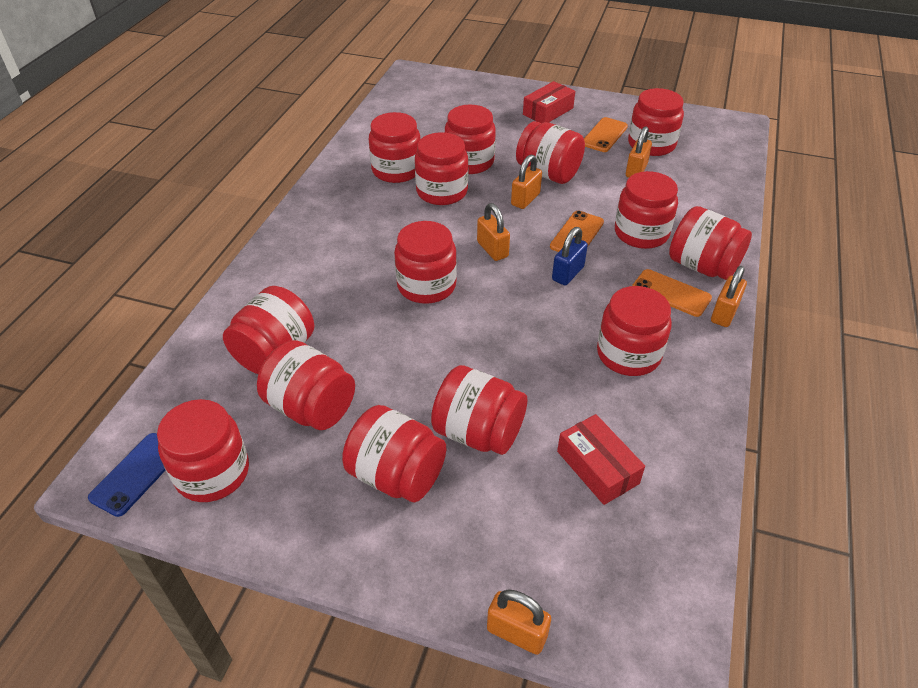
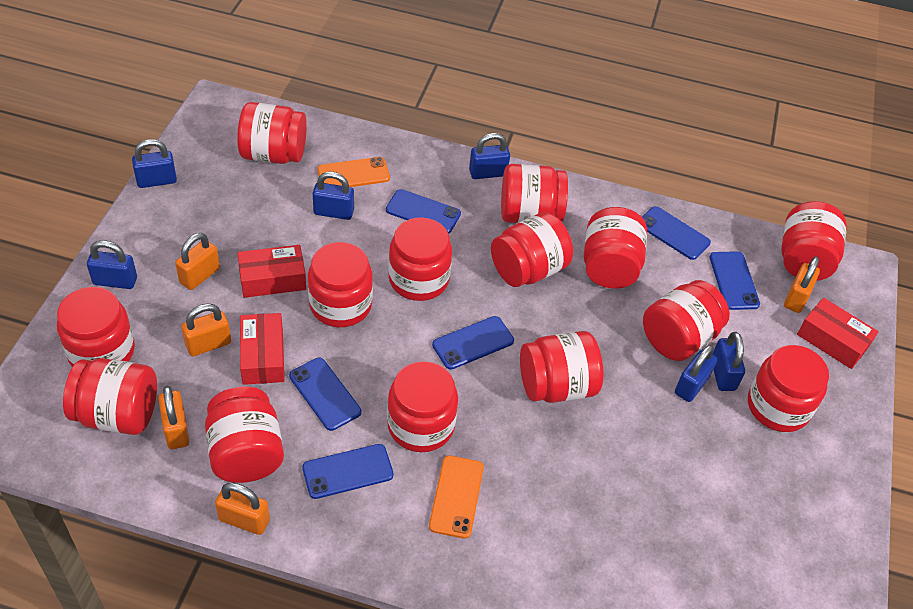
blue padlock: [552,227,588,285] = 1 -> [87,240,137,289] [132,139,177,188] [313,172,354,220] [469,133,510,179] [675,345,717,402] [713,332,745,391] = 6
blue phone: [88,433,166,517] = 1 -> [289,358,361,431] [302,444,394,499] [386,189,461,234] [432,316,514,370] [642,206,711,260] [710,251,760,310] = 6
orange phone: [550,211,604,252] [584,117,628,152] [632,269,712,317] = 3 -> [317,157,390,187] [429,455,484,539] = 2
red box: [523,81,575,123] [557,414,645,505] = 2 -> [237,245,306,298] [240,313,285,385] [797,298,879,369] = 3

